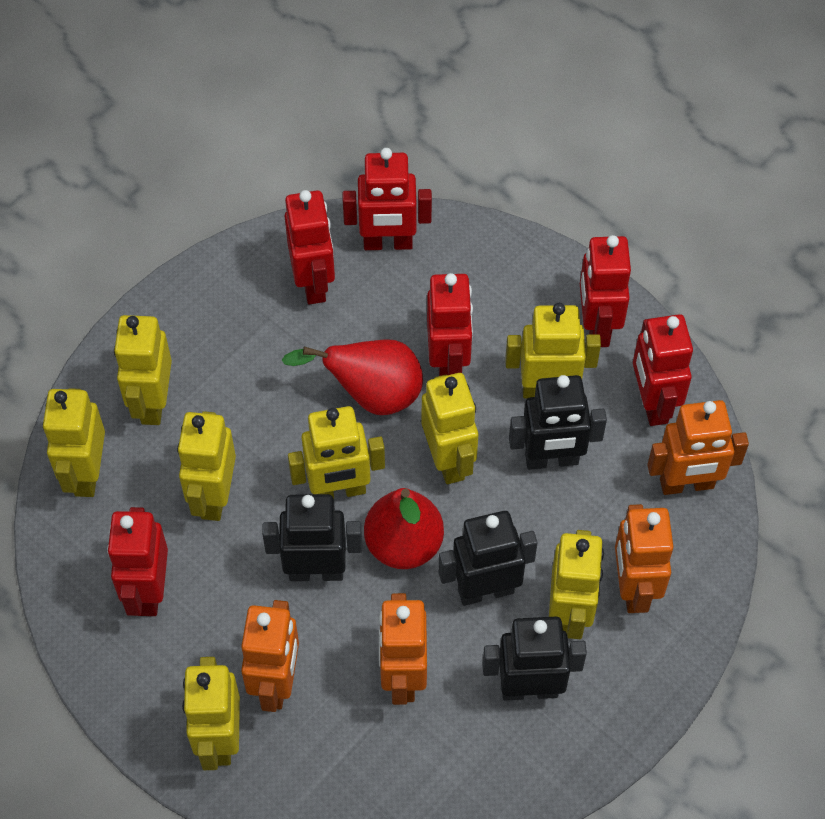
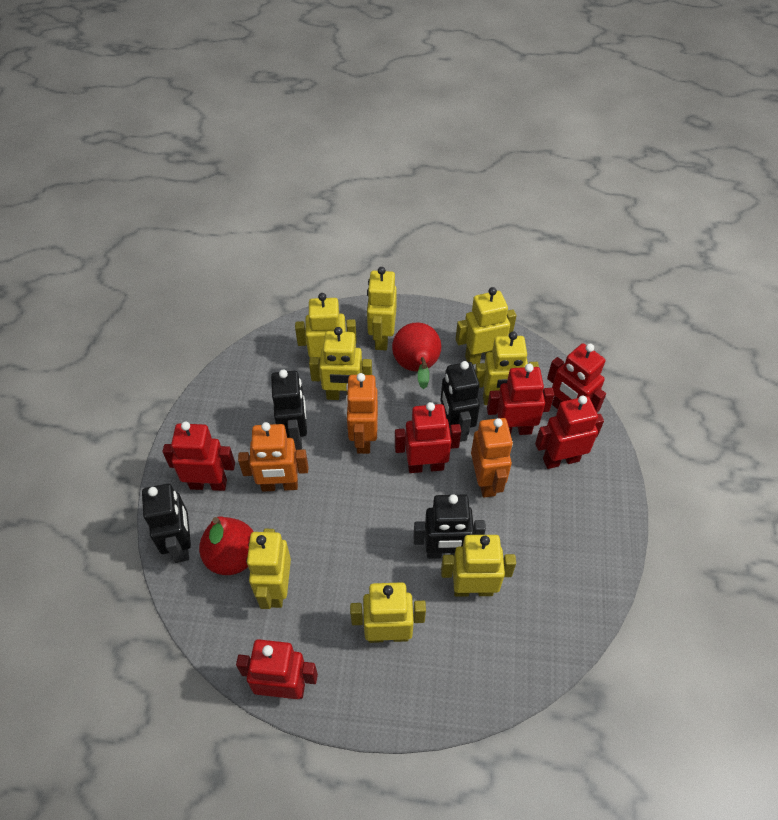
orange robot: [241,600,299,712] [379,593,427,705] [615,504,673,613] [647,400,749,495] = 4 -> [238,422,308,492] [346,373,378,454] [471,418,513,498] = 3

